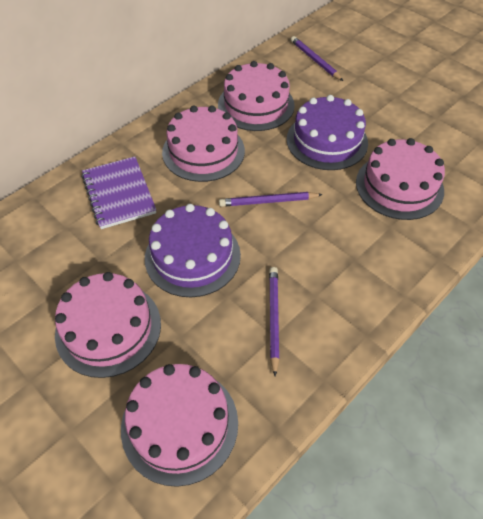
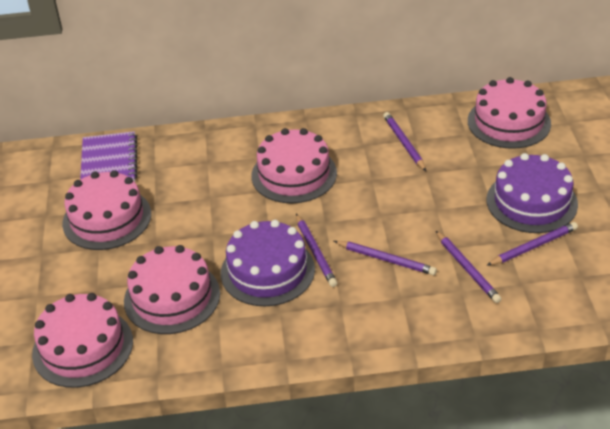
purple pencil: [219,192,323,207] [269,267,280,376] [291,36,343,81] = 3 -> [296,214,337,287] [334,241,437,275] [383,112,426,171] [436,231,501,303] [486,222,578,266] = 5

